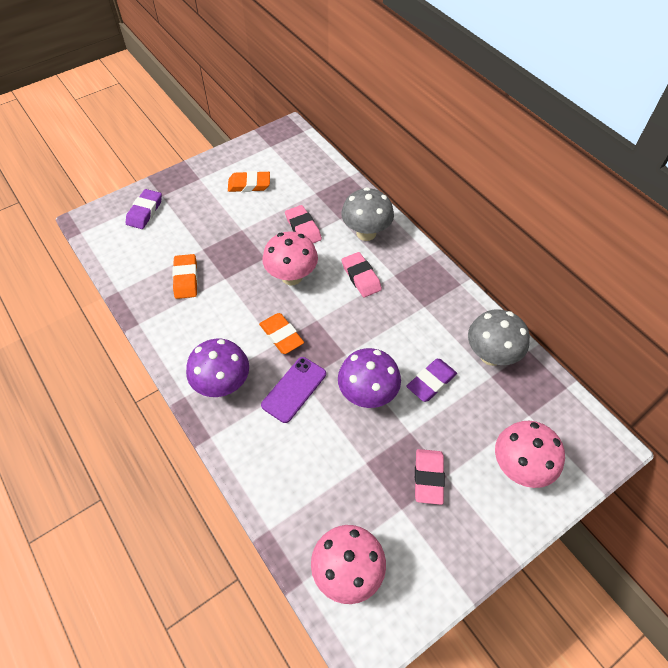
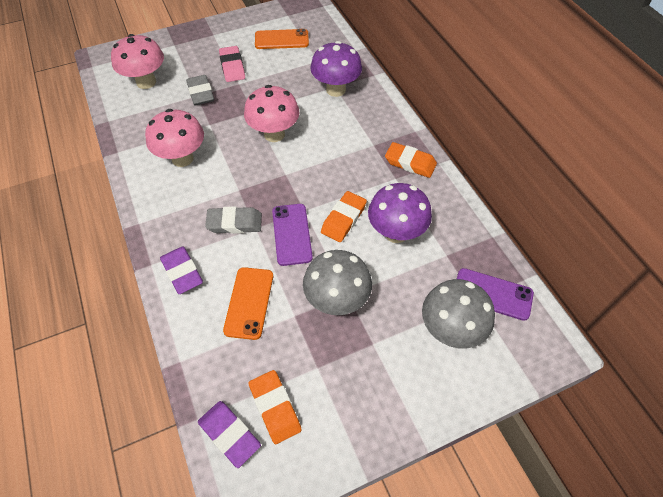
grey eraser: none = 0 -> [186,75,214,105] [205,206,262,234] = 2
orange phone: none = 0 -> [223,267,273,340] [255,29,309,49] = 2
pink eraser: [285,205,322,243] [342,252,382,297] [415,449,445,505] = 3 -> [219,46,245,82] = 1
purple phone: [261,357,326,423] = 1 -> [272,204,313,266] [457,268,534,321] = 2

